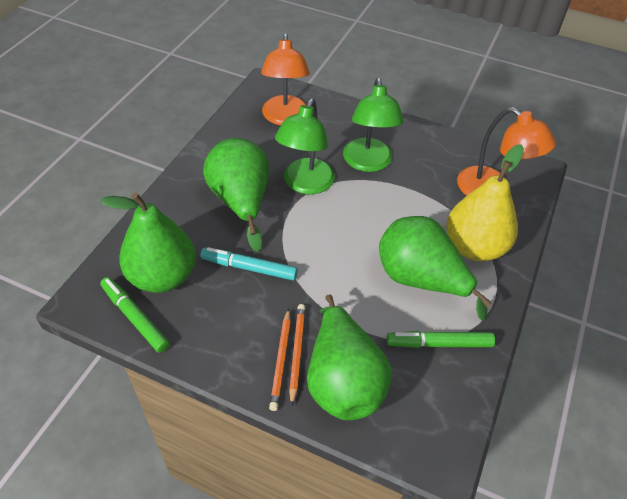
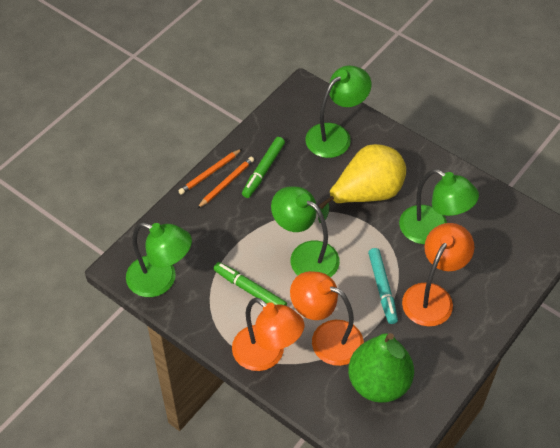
green lamp: [275,98,335,194] [343,78,404,172] = 2 -> [126,222,192,297] [271,186,340,278] [305,66,371,158] [399,169,479,244] = 4
green pear: [100,192,196,293] [203,138,270,252] [307,294,392,420] [379,216,492,321] = 4 -> [348,333,414,403] = 1
orange lamp: [261,33,310,125] [457,107,556,196] = 2 -> [232,297,305,371] [290,271,364,366] [402,223,475,327] = 3

